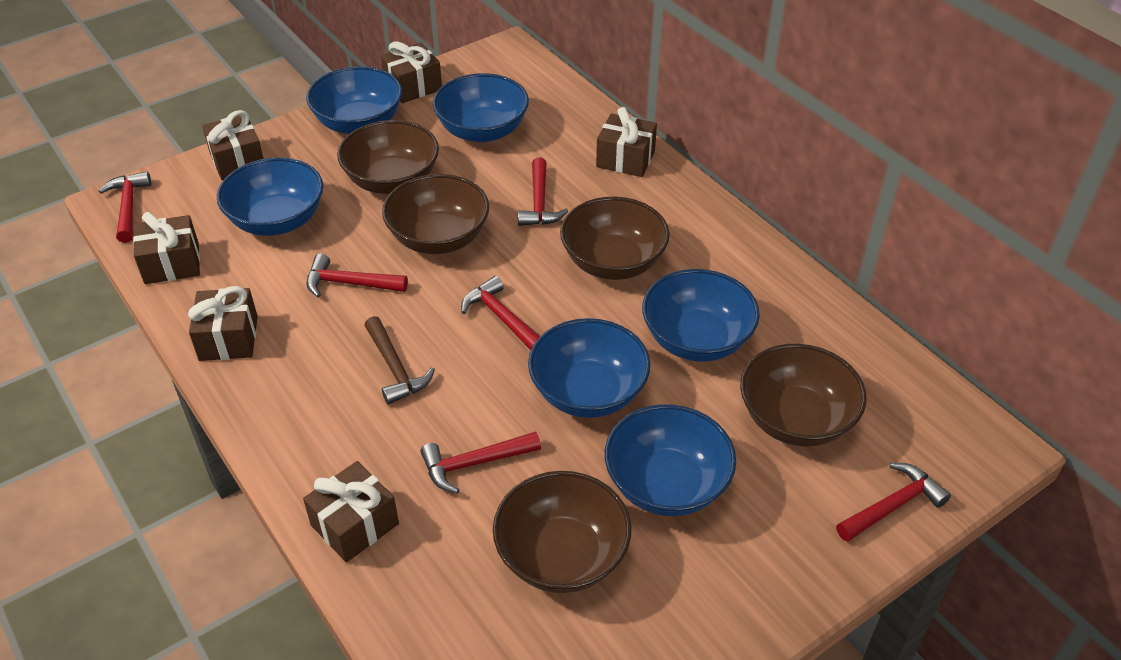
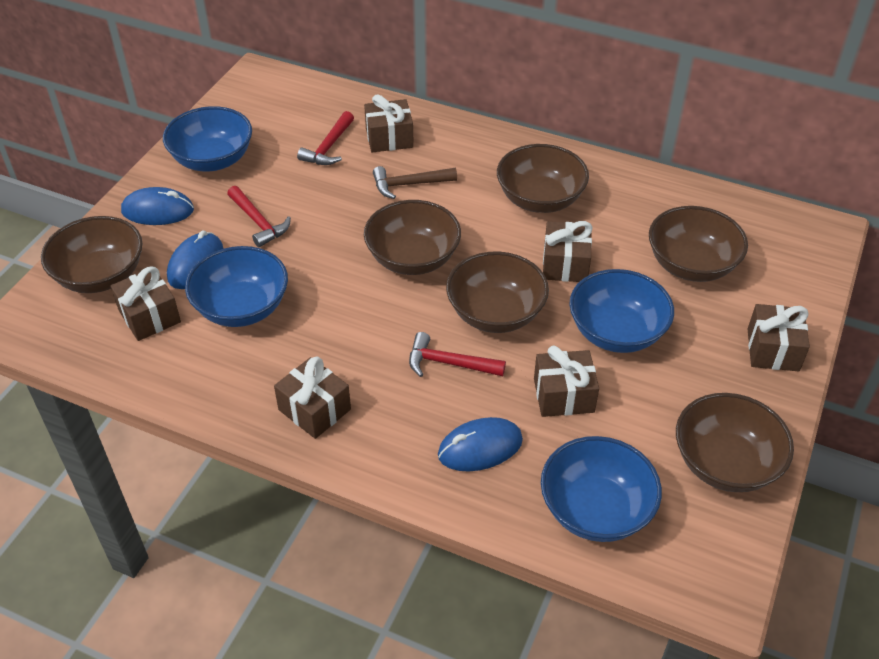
blue bowl: [217,157,323,236] [306,66,402,134] [433,73,529,142] [528,318,650,418] [605,404,736,516] [642,269,760,362] = 6 -> [163,106,252,172] [185,246,288,327] [541,436,662,542] [569,269,674,353] = 4
blue mouse: none = 0 -> [121,187,194,225] [167,231,223,289] [438,417,523,471] = 3
brown bowl: [337,120,439,194] [382,174,489,254] [493,471,631,593] [560,197,670,280] [740,344,867,447] = 5 -> [41,216,143,293] [364,200,461,275] [446,252,549,333] [497,144,589,213] [649,206,748,282] [676,393,794,492] = 6
red hammer: [99,172,151,243] [306,253,408,297] [420,431,541,494] [461,276,540,350] [518,158,568,226] [836,463,951,542] = 6 -> [227,186,291,247] [297,111,354,165] [409,332,506,377] = 3

